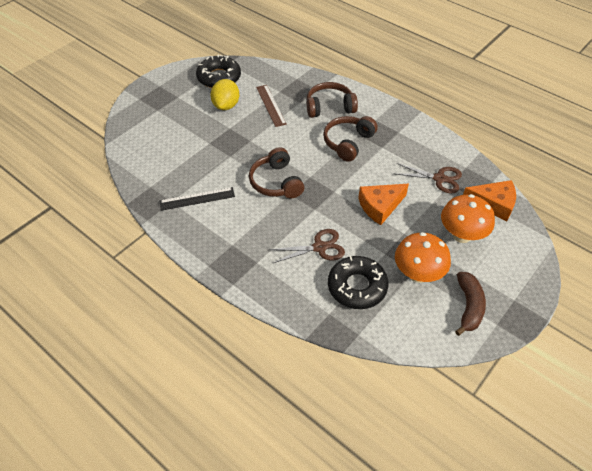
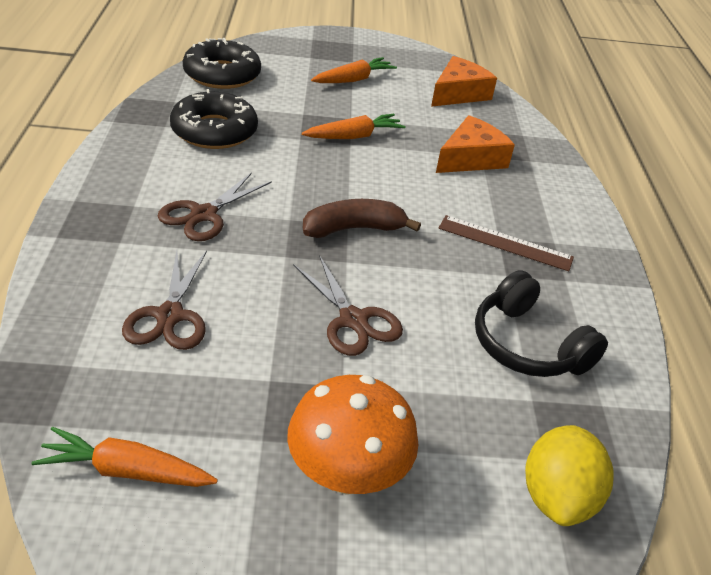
black headphones: none = 0 -> [475,270,608,377] = 1
black ruler: [160,187,235,211] = 1 -> none = 0
brown headphones: [249,147,304,198] [307,82,358,118] [323,116,378,162] = 3 -> none = 0
brown scissors: [269,229,345,263] [396,163,462,193] = 2 -> [122,251,207,350] [157,172,272,241] [293,255,403,356] = 3
orange carrot: none = 0 -> [32,427,218,487] [302,114,406,139] [311,57,397,83] = 3
orange mushroom: [395,232,451,283] [441,194,495,243] = 2 -> [287,375,419,495] = 1

